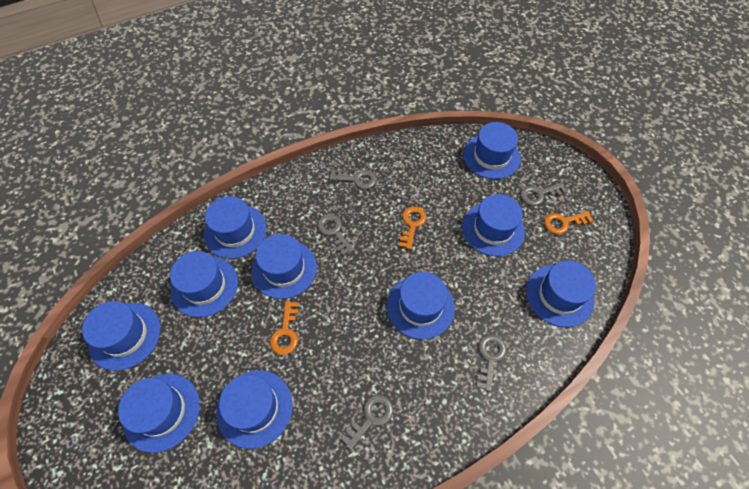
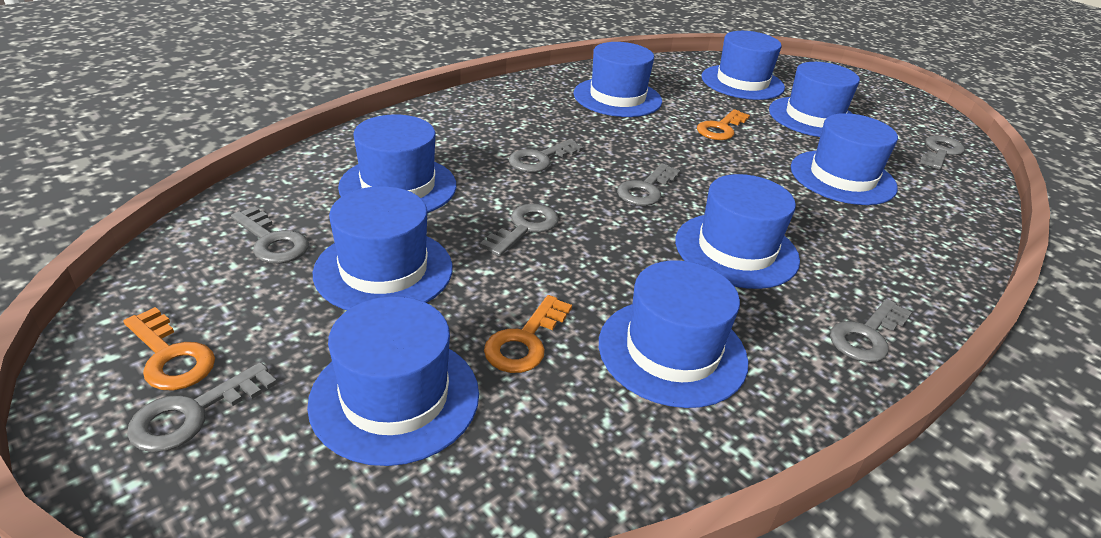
blue hat: [82,301,161,371] [118,374,200,453] [170,251,238,317] [204,196,267,259] [217,370,293,449] [251,234,317,299] [387,272,455,339] [462,194,525,256] [463,122,521,179] [526,260,596,327] = 10 -> [307,296,479,466] [313,186,453,310] [338,114,456,213] [574,42,662,117] [599,260,749,408] [675,174,800,289] [701,31,785,100] [769,62,860,137] [791,113,898,205] = 9
grey key: [317,214,354,256] [329,170,376,189] [340,395,393,450] [476,335,507,392] [520,183,568,206] = 5 -> [127,362,277,452] [231,206,309,264] [480,204,559,256] [508,139,584,172] [617,163,680,206] [830,299,912,362] [920,135,965,170] = 7

